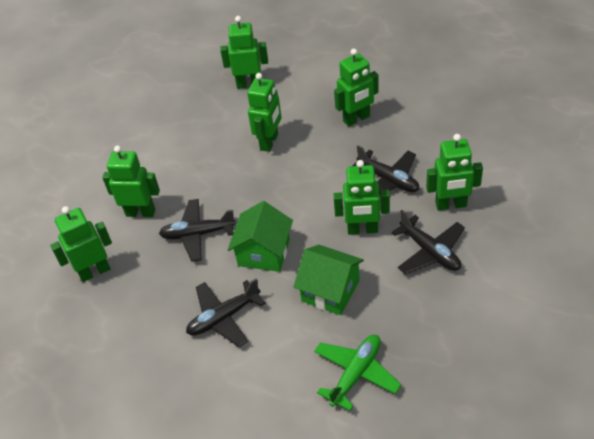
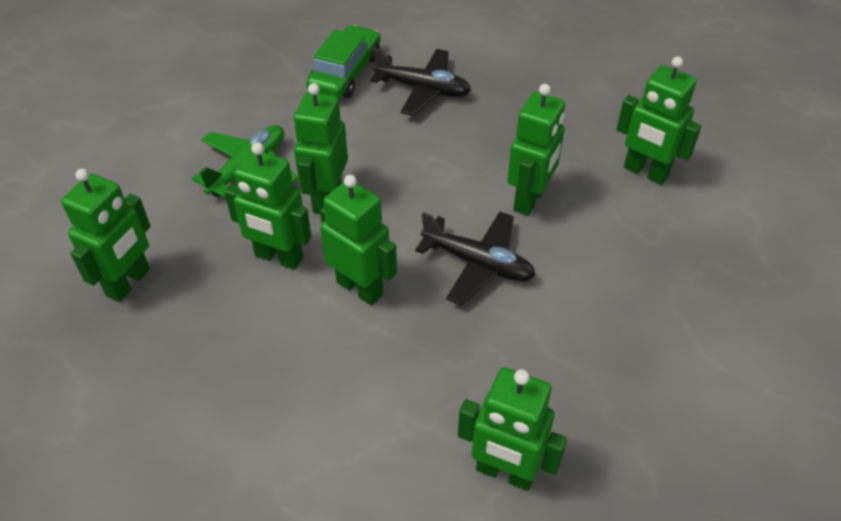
black plane: [159,199,236,262] [186,278,266,347] [353,145,419,196] [391,210,465,274] = 4 -> [370,48,471,116] [415,212,536,305] = 2
green car: none = 0 -> [306,25,380,99] = 1
green house: [228,201,293,272] [293,245,364,315] = 2 -> none = 0

